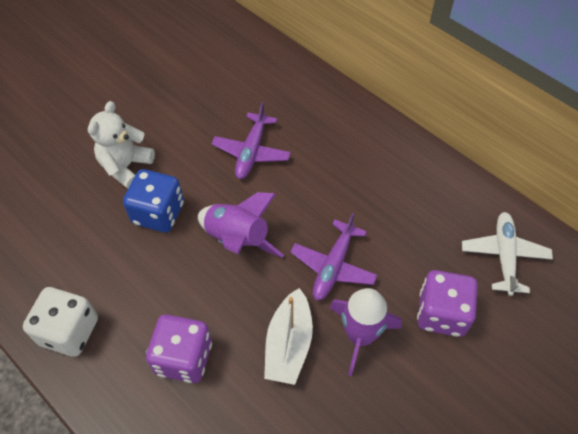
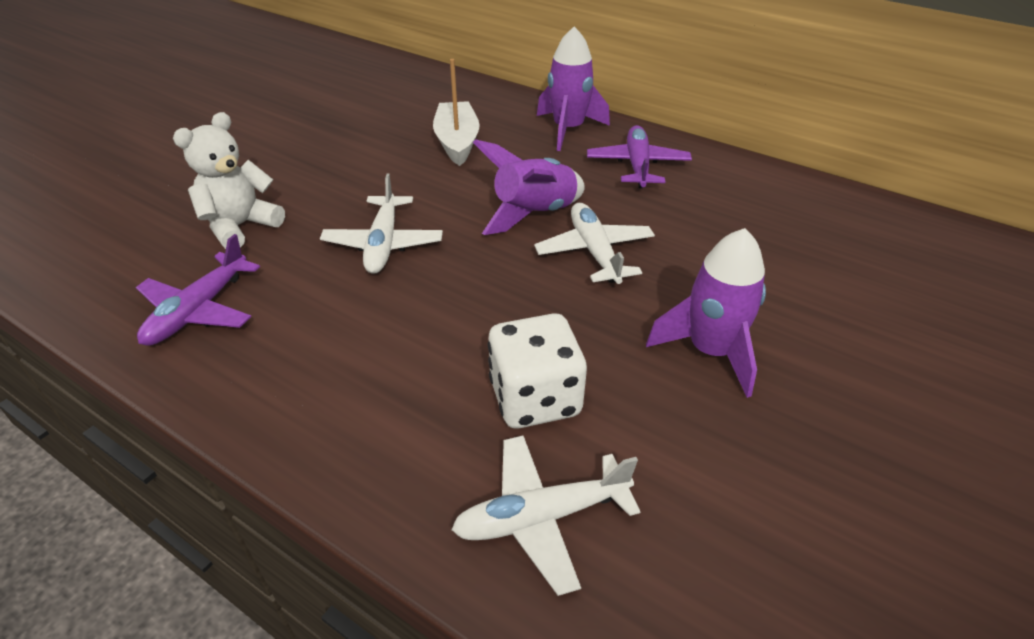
blue dice: [123,169,184,232] = 1 -> none = 0
purple dice: [146,314,212,383] [417,270,478,337] = 2 -> none = 0
purple rocket: [198,192,284,258] [329,288,402,376] = 2 -> [473,139,585,235] [537,27,610,151] [646,228,766,398] = 3
white plane: [462,212,553,296] = 1 -> [320,174,443,274] [451,436,641,596] [534,203,655,284] = 3

